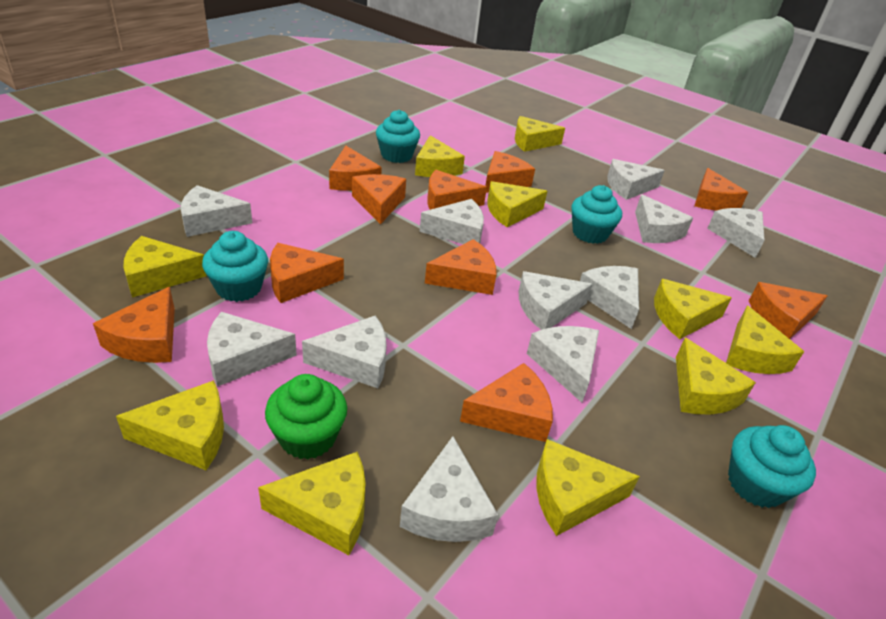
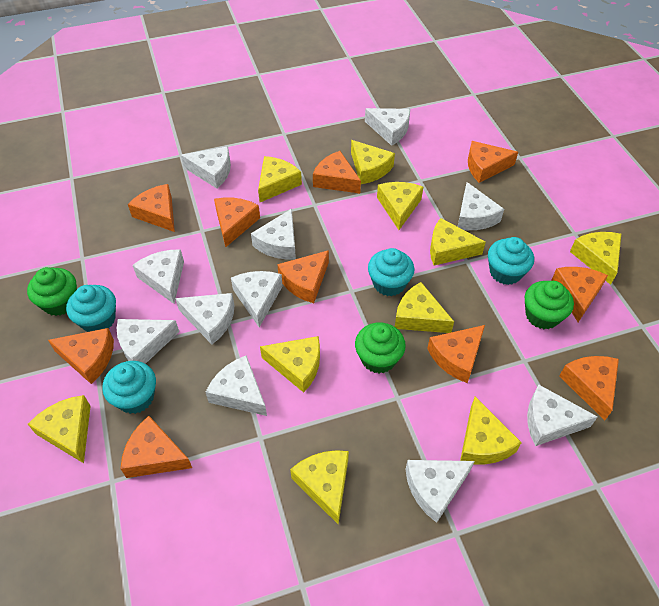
green cupcake: [265,374,347,459] = 1 -> [27,267,77,316] [355,323,406,374] [525,281,574,329] = 3

